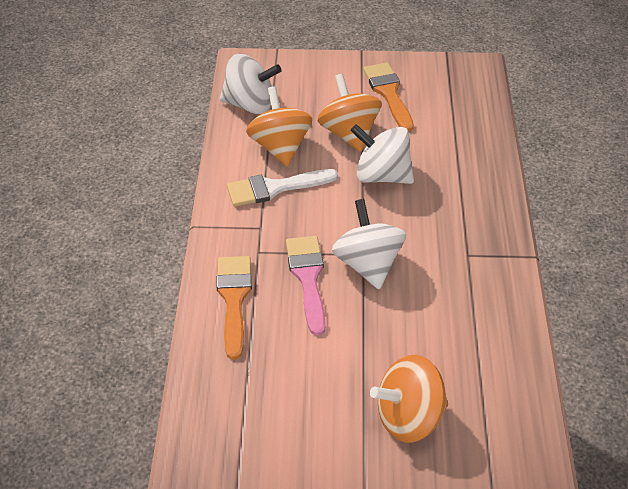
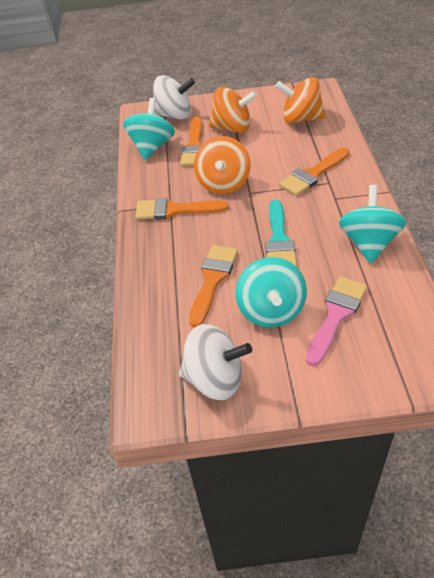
orange brush: [216,256,252,360] [363,62,414,132] = 2 -> [135,198,228,220] [180,117,202,166] [189,245,238,327] [279,147,350,196] = 4
turquoise brush: none = 0 -> [266,199,297,267] = 1
turquoise spinning top: none = 0 -> [123,98,175,160] [236,257,307,327] [339,185,406,263] = 3
white brush: [227,169,338,207] = 1 -> none = 0
white spinning top: [220,54,281,114] [332,199,406,289] [351,124,414,184] = 3 -> [153,75,195,120] [179,324,252,400] = 2

